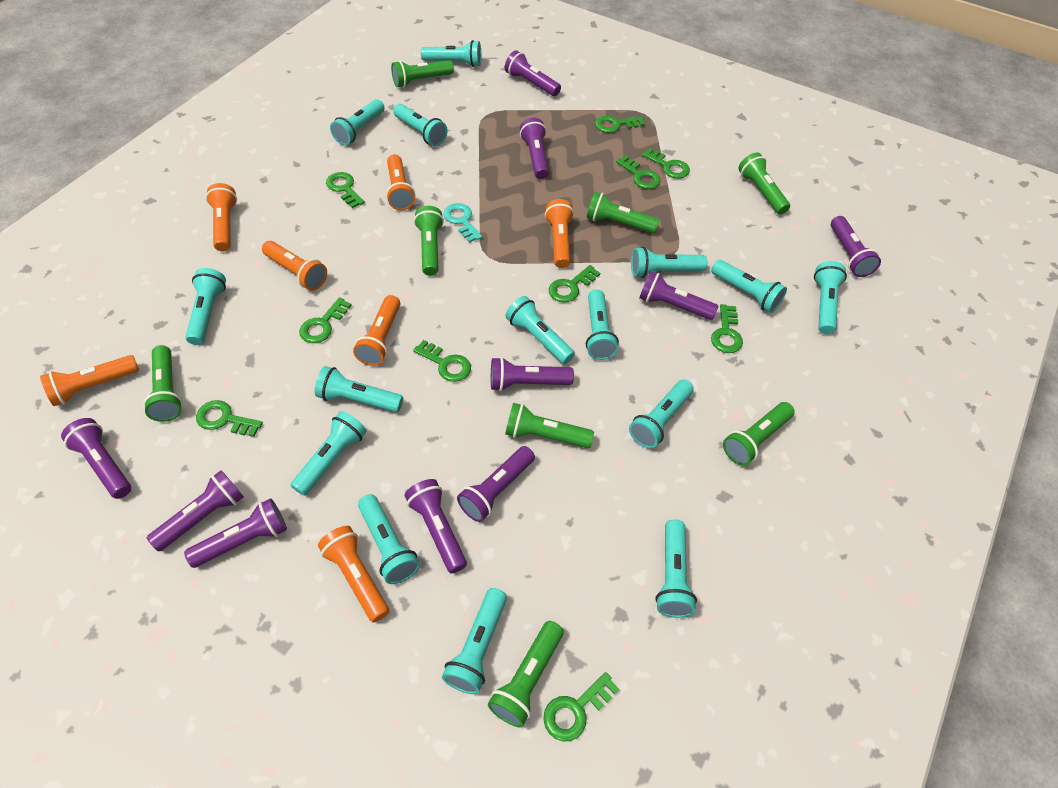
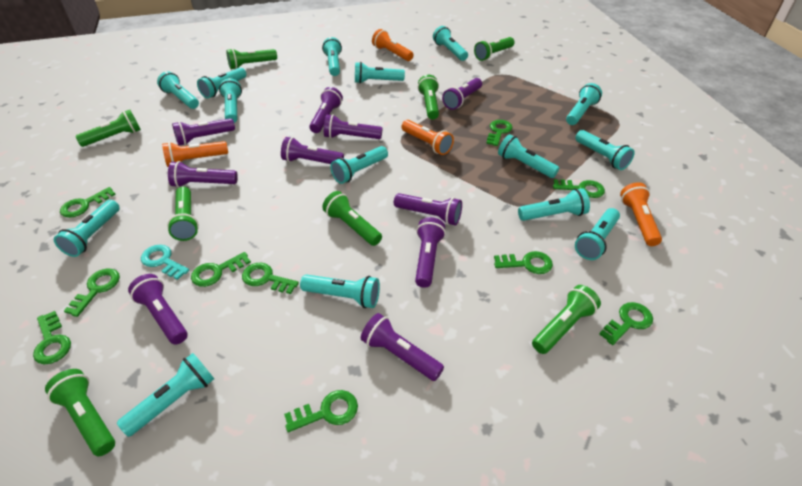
orange flashlight: [40,355,139,406] [206,183,237,251] [262,241,327,290] [318,526,389,623] [353,295,400,366] [386,154,415,210] [545,199,574,268] = 7 -> [162,141,228,167] [372,29,413,61] [401,120,454,155] [620,182,662,246] = 4

